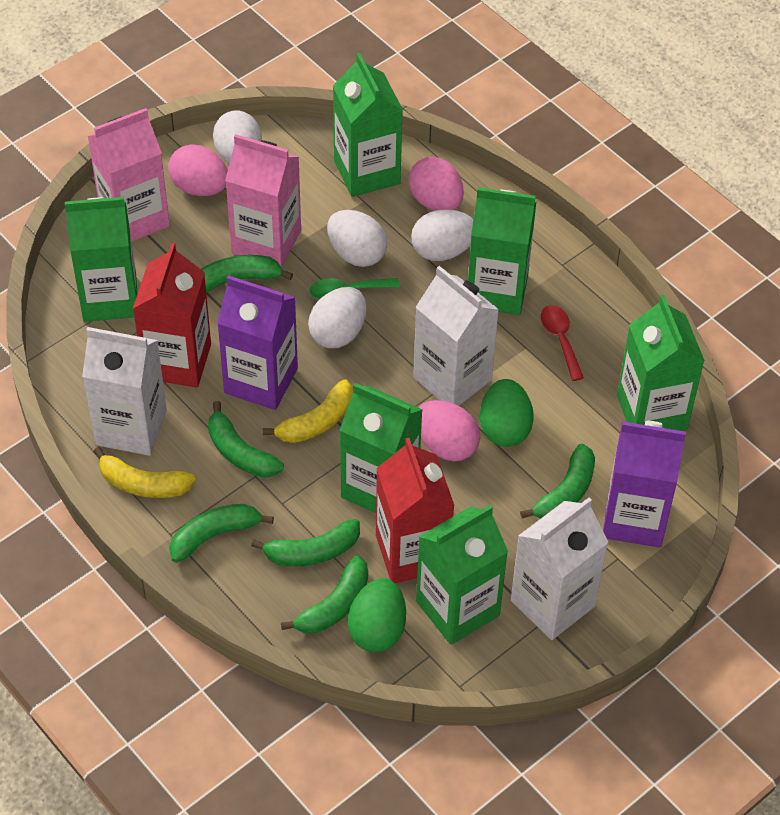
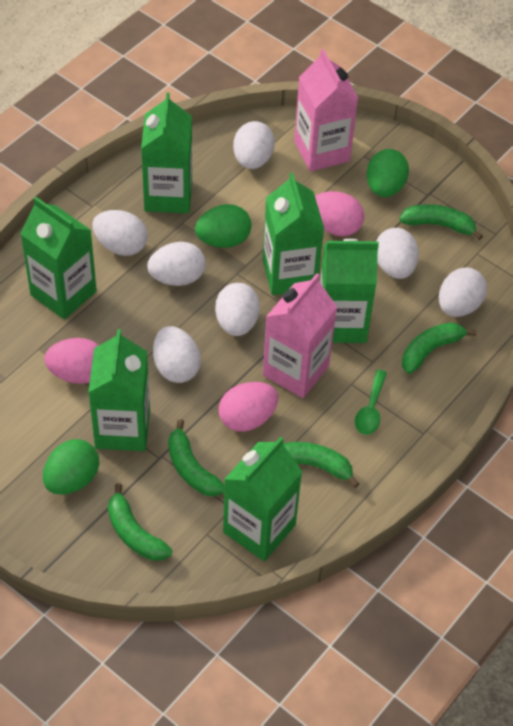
green banana: [169,504,274,563] [201,255,293,292] [208,401,284,478] [251,519,360,566] [281,556,368,634] [520,444,595,518] = 6 -> [108,483,172,561] [168,419,225,496] [283,442,360,488] [400,204,483,240] [402,322,476,374] = 5
green egg: [348,578,406,652] [480,379,534,447] = 2 -> [43,439,99,495] [195,204,252,248] [367,149,409,197] = 3
purple carton: [217,275,298,410] [603,421,686,548] = 2 -> none = 0
red carton: [133,243,211,388] [376,438,455,583] = 2 -> none = 0
red spoon: [541,305,584,381] = 1 -> none = 0
white carton: [82,327,167,456] [413,266,499,406] [511,498,609,640] = 3 -> none = 0
white egg: [213,110,262,164] [308,287,367,348] [327,210,387,267] [411,209,473,261] = 4 -> [92,210,147,256] [147,242,206,286] [153,326,201,383] [215,283,260,336] [233,121,275,169] [377,228,419,279] [439,267,487,317] = 7
yellow banana: [93,447,196,498] [263,379,353,443] = 2 -> none = 0

